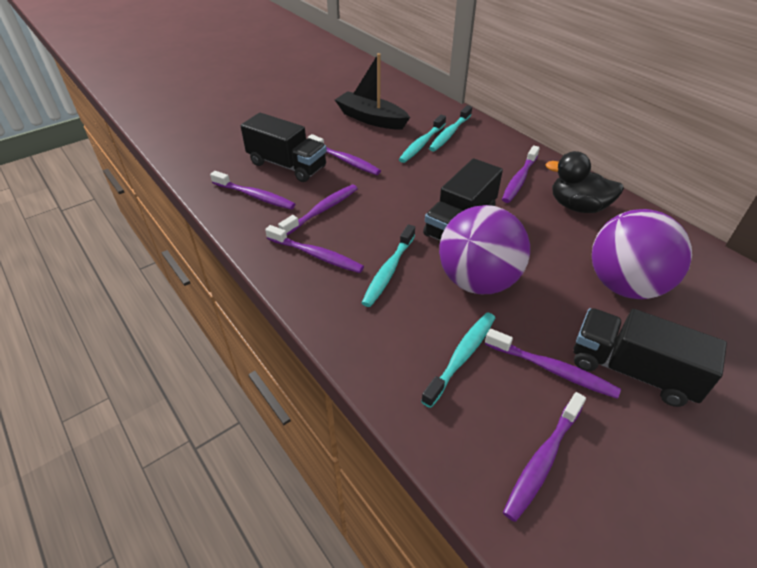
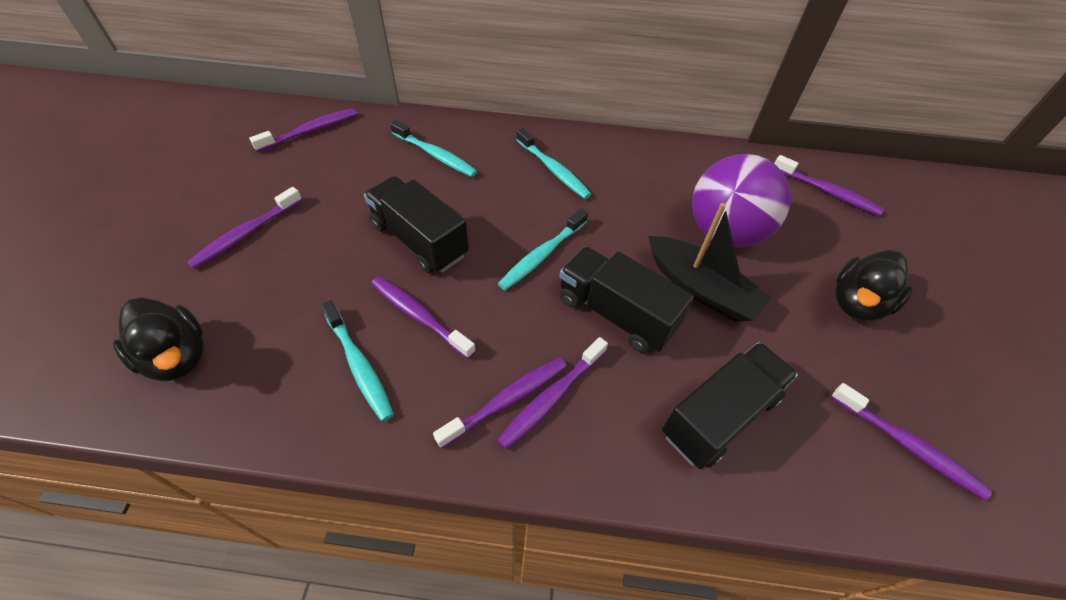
black duck: [545,151,624,213] = 1 -> [113,298,204,381] [835,250,913,322] = 2
purple ball: [439,205,530,294] [592,209,692,299] = 2 -> [692,154,791,247] = 1

